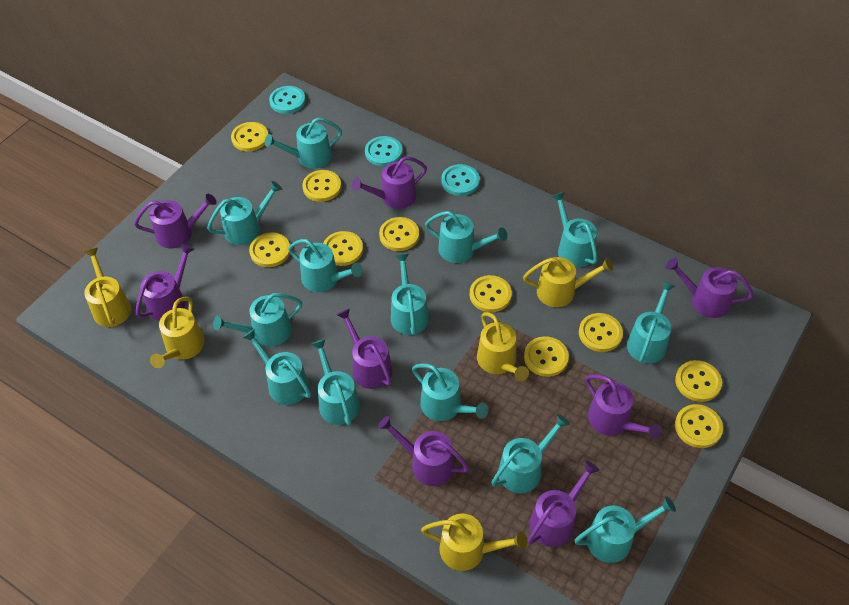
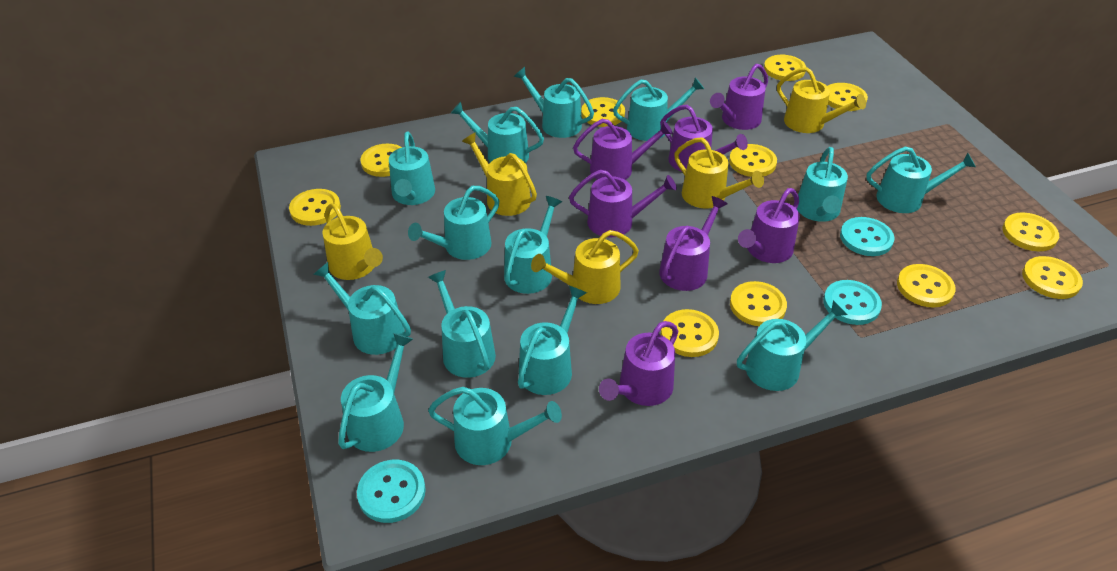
purple watering can: [134,194,217,249] [136,244,194,321] [337,308,392,389] [352,156,427,209] [378,416,470,486] [527,461,600,547] [585,374,662,440] [666,258,754,318] = 8 -> [569,170,677,238] [573,119,673,180] [599,321,678,406] [659,196,728,291] [660,105,748,172] [710,64,768,130] [738,188,800,263] = 7
turquoise watering can: [207,181,282,245] [213,293,302,346] [242,328,311,405] [265,117,342,169] [288,239,363,292] [311,339,360,426] [391,254,429,335] [412,363,489,421] [425,211,507,263] [491,414,570,493] [552,192,598,268] [575,496,676,563] [627,281,675,364] = 13 -> [313,262,411,355] [338,333,413,452] [389,131,435,205] [408,186,499,260] [428,270,496,378] [428,387,562,465] [451,102,544,163] [504,196,562,294] [514,67,594,138] [518,285,587,395] [613,77,704,141] [737,300,848,391] [797,147,848,222] [866,147,976,213] = 14
yellow button: [231,122,268,152] [249,232,290,267] [302,170,341,202] [323,231,363,266] [379,217,419,251] [470,275,512,312] [524,336,569,377] [579,313,623,352] [675,360,722,402] [675,404,723,448] = 10 -> [289,189,341,226] [361,144,402,177] [581,97,625,127] [661,309,719,357] [729,144,777,177] [730,281,787,326] [764,55,806,81] [828,83,868,111] [897,264,956,307] [1002,212,1059,251] [1022,256,1083,299] = 11

